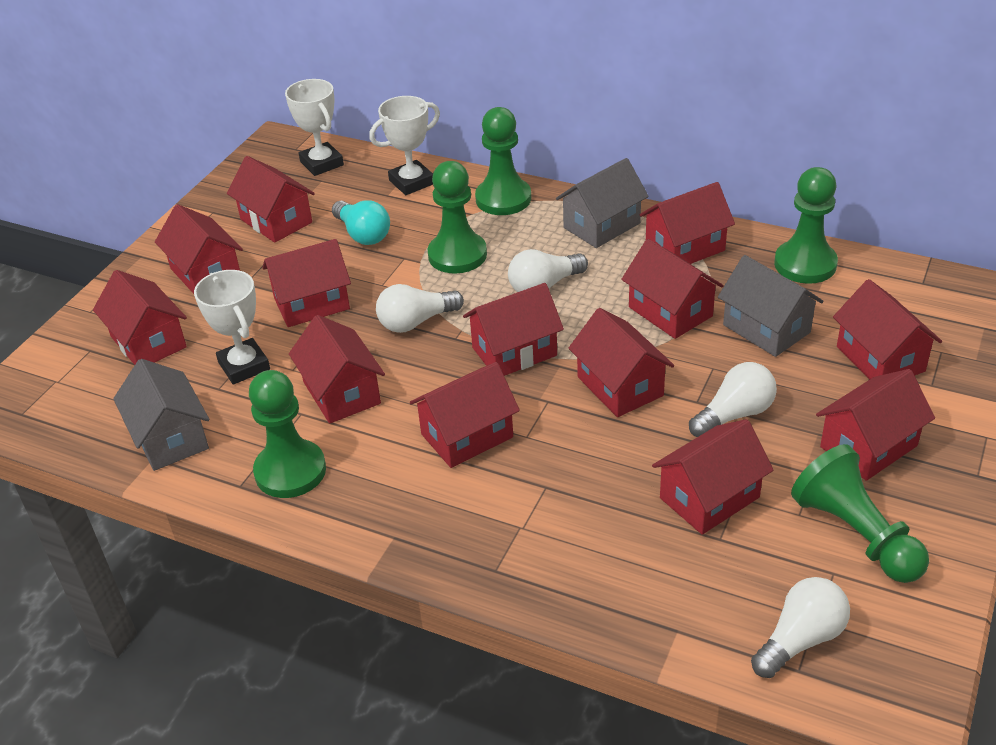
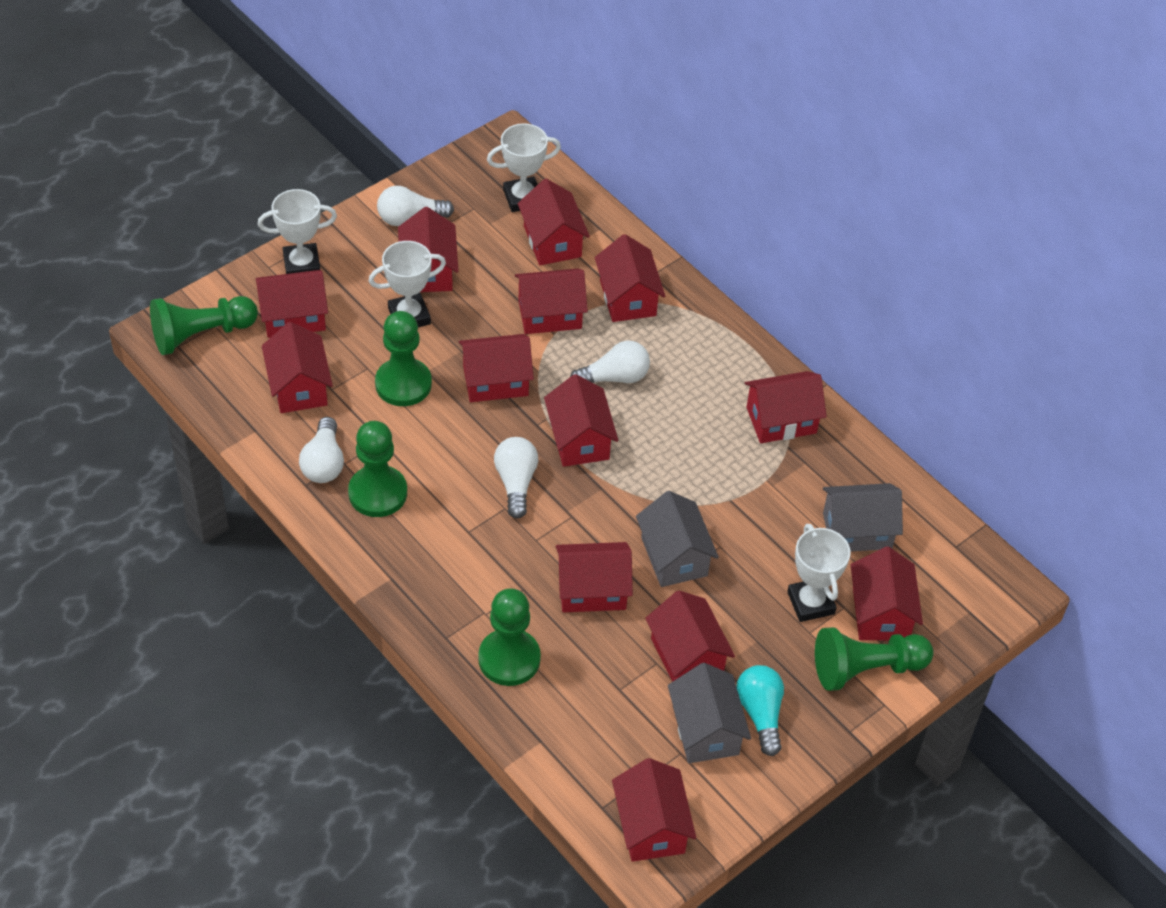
white trophy: [194,270,270,385] [285,79,344,176] [369,96,440,195] = 3 -> [258,189,337,274] [369,241,446,327] [487,123,561,212] [787,524,850,622] = 4

